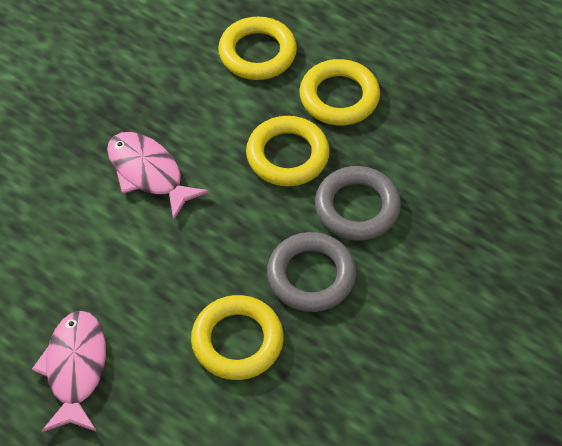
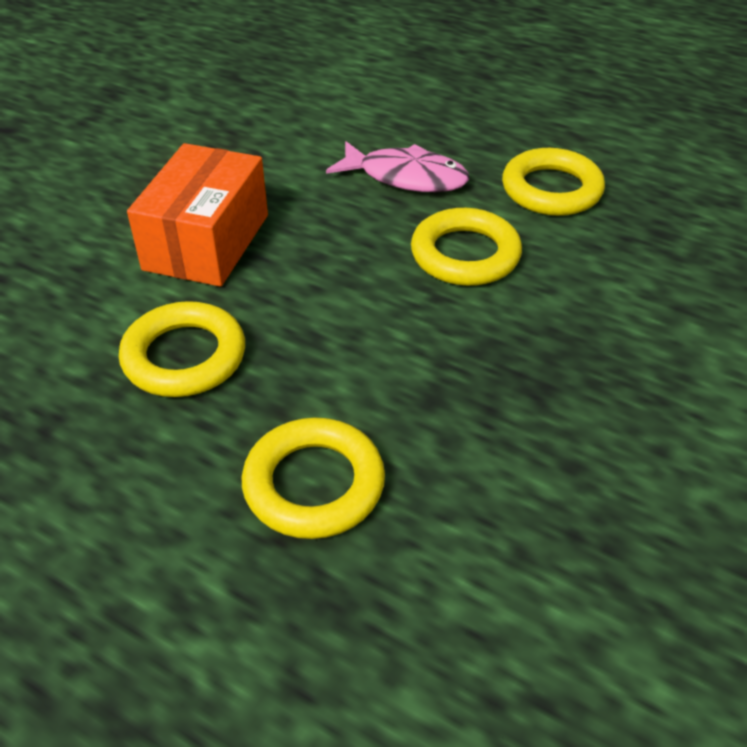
grey ring: [267,232,356,312] [315,166,401,240] = 2 -> none = 0
orange box: none = 0 -> [127,143,268,287] = 1
pink fish: [32,311,106,432] [107,132,209,221] = 2 -> [326,141,469,192] = 1

